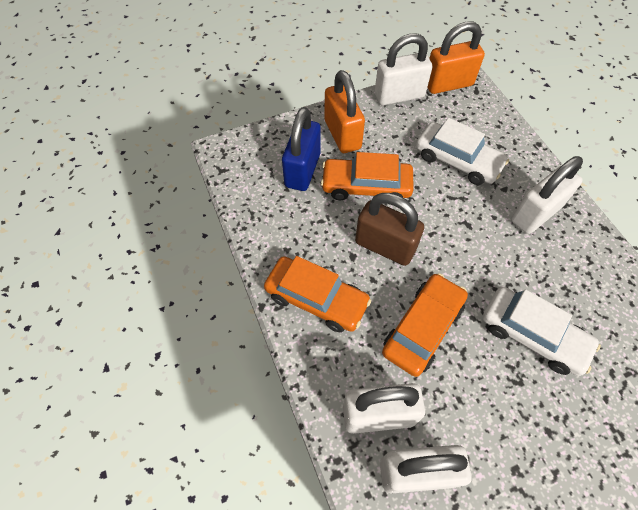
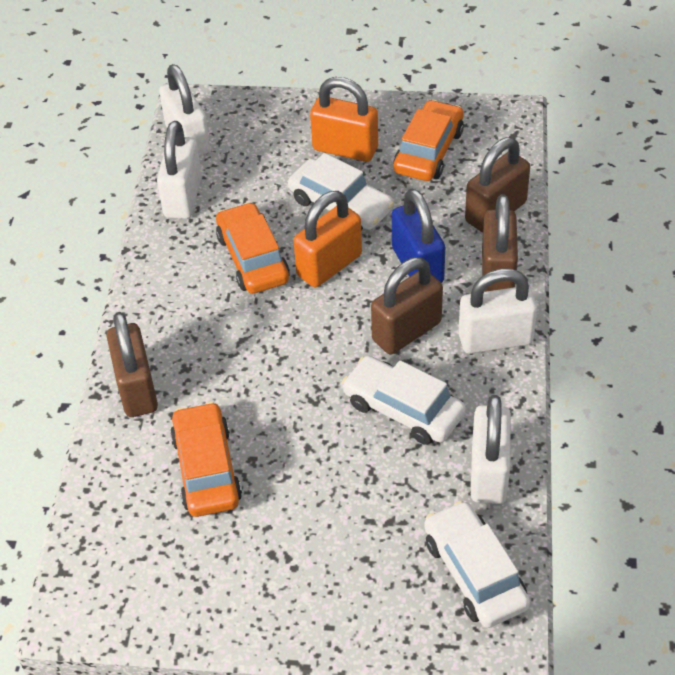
brown padlock: [355,193,424,266] = 1 -> [106,312,158,417] [371,257,443,355] [465,137,530,232] [482,195,518,292] = 4
white car: [416,118,509,185] [483,287,601,376] = 2 -> [288,153,394,230] [342,356,466,445] [424,501,530,628] = 3

